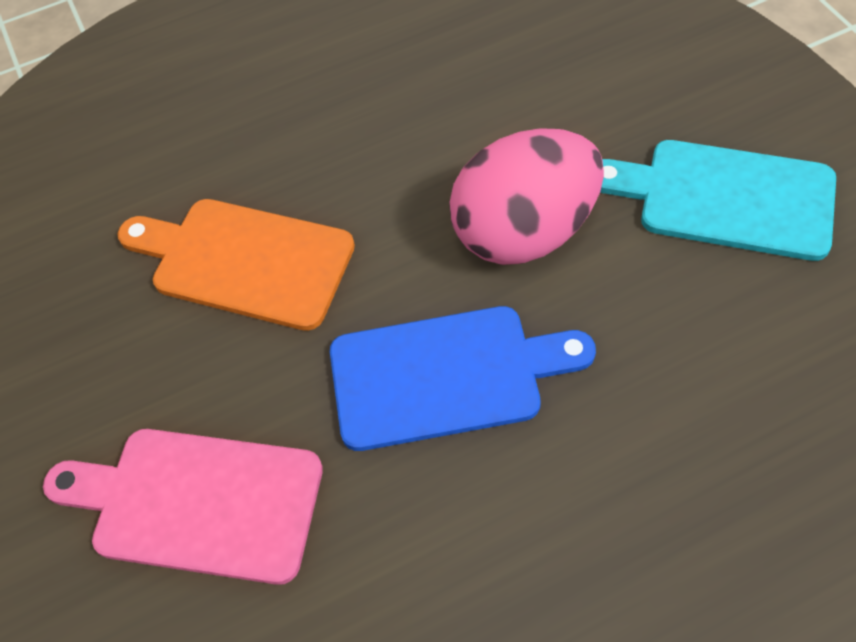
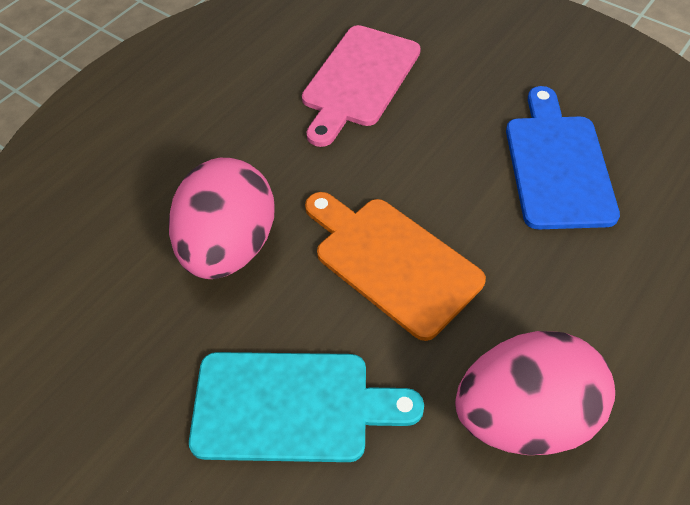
pink egg: [449,128,604,265] = 1 -> [169,158,275,279] [455,331,615,455] = 2

